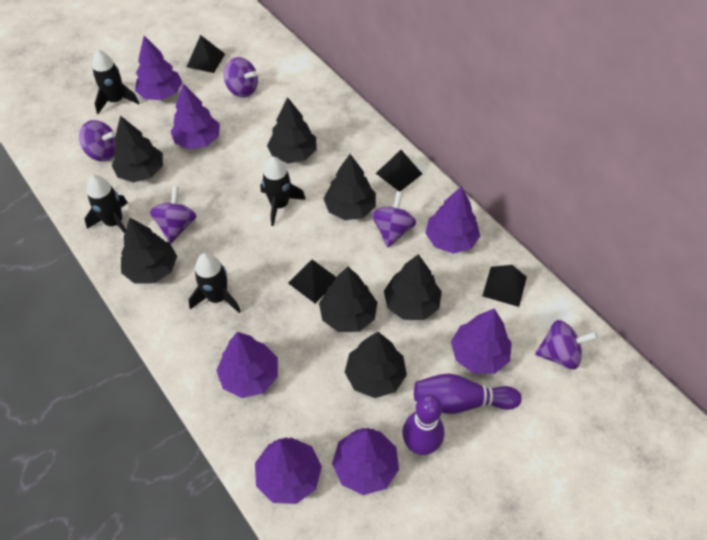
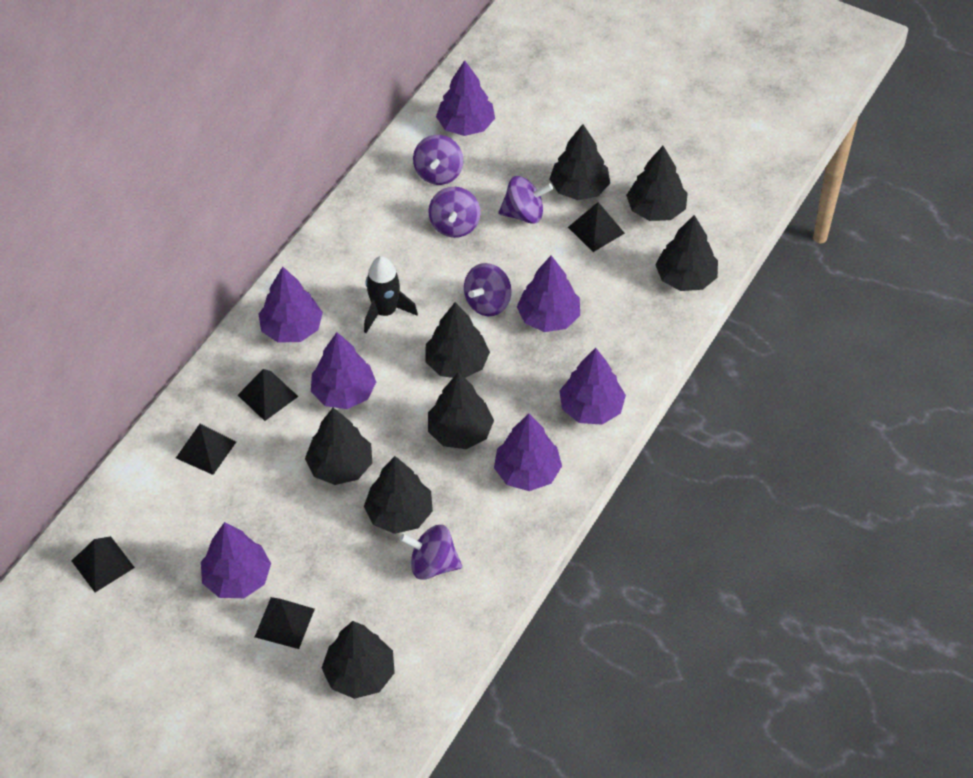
black pyramid: [187,35,225,73] [288,260,336,303] [376,150,422,191] [482,265,527,307] = 4 -> [72,536,135,592] [176,424,236,475] [238,369,299,421] [255,597,315,649] [568,202,625,252] = 5
black rocket: [85,175,128,234] [92,49,140,114] [188,253,241,313] [260,157,306,226] = 4 -> [364,256,418,333] = 1
black tree: [112,116,163,182] [121,218,177,284] [267,97,317,163] [319,267,378,332] [323,154,376,220] [345,332,407,398] [384,254,442,320] = 7 -> [305,407,372,485] [322,621,395,699] [364,456,433,534] [425,302,490,378] [428,372,494,449] [549,124,610,200] [626,146,688,221] [655,215,718,291] = 8
purple bowling pin: [402,394,444,455] [414,374,522,414] = 2 -> none = 0

